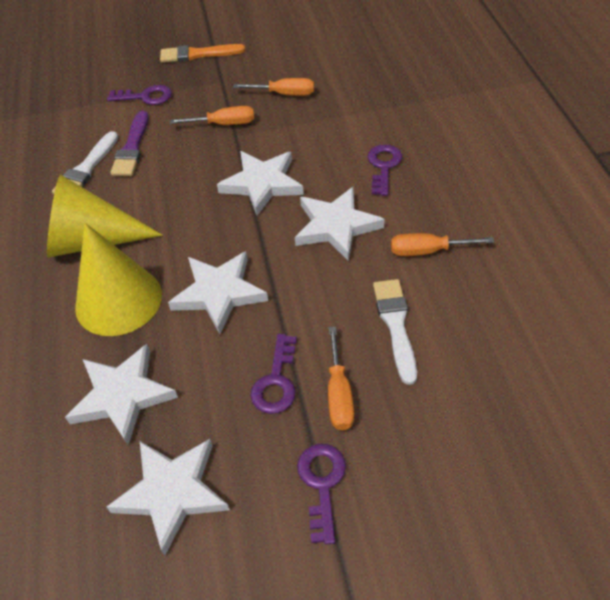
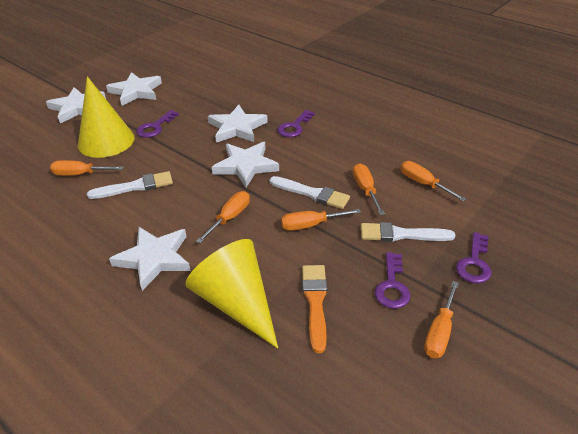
orange screwdriver: [170,106,254,125] [233,78,314,96] [328,327,354,430] [391,233,494,256] = 4 -> [50,160,124,175] [196,191,250,244] [281,209,361,231] [353,163,385,215] [401,161,466,201] [424,281,459,358] = 6
purple brush: [110,111,148,176] = 1 -> none = 0
white brush: [52,131,118,194] [373,279,417,385] = 2 -> [87,171,173,199] [269,176,350,209] [361,222,455,242] = 3

